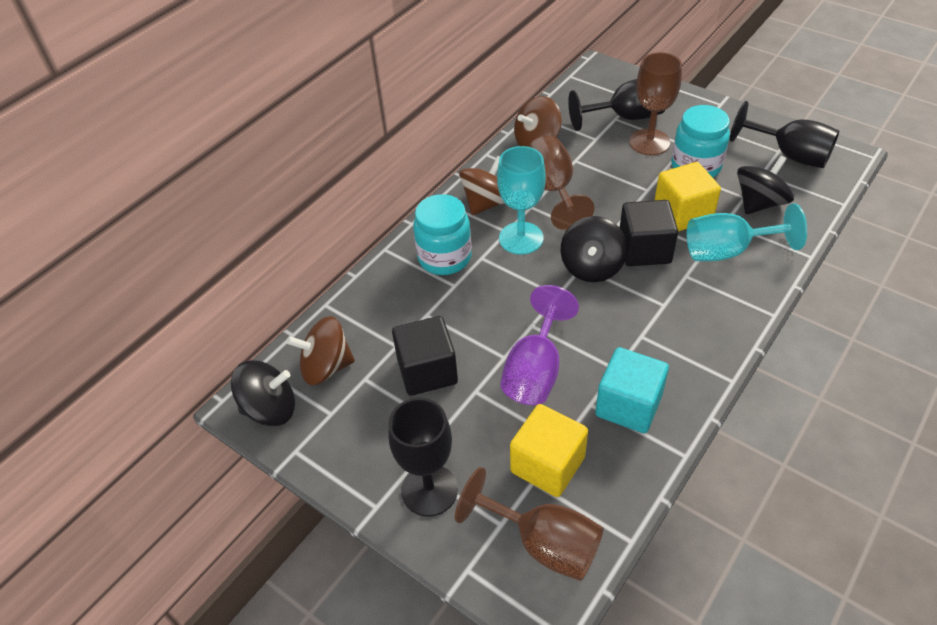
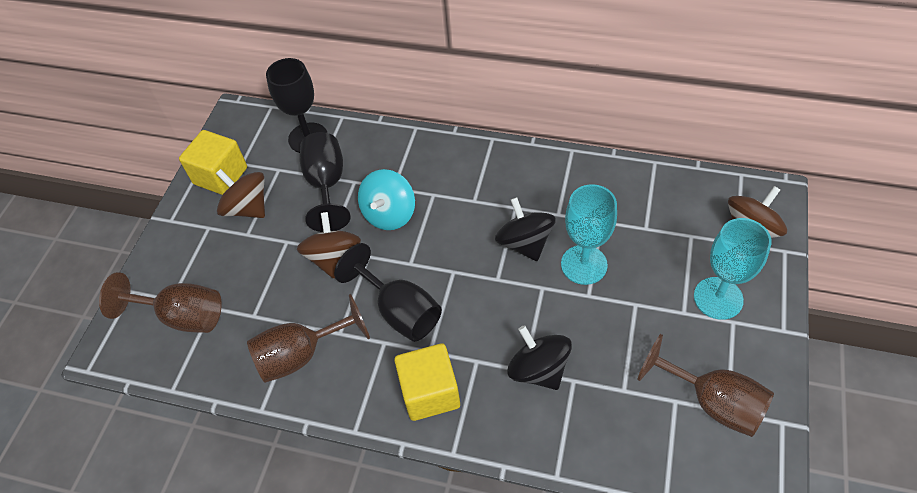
black cube: [392,316,458,396] [620,200,678,266] = 2 -> none = 0
black spinning top: [231,360,295,426] [561,216,627,282] [737,156,794,214] = 3 -> [495,197,556,261] [508,325,572,390] = 2
purple goblet: [500,285,579,405] = 1 -> none = 0
turquoise cube: [595,347,669,433] = 1 -> none = 0
turquoise jar: [413,194,472,275] [671,105,730,178] = 2 -> none = 0
turquoise spinning top: none = 0 -> [358,169,415,230] = 1

